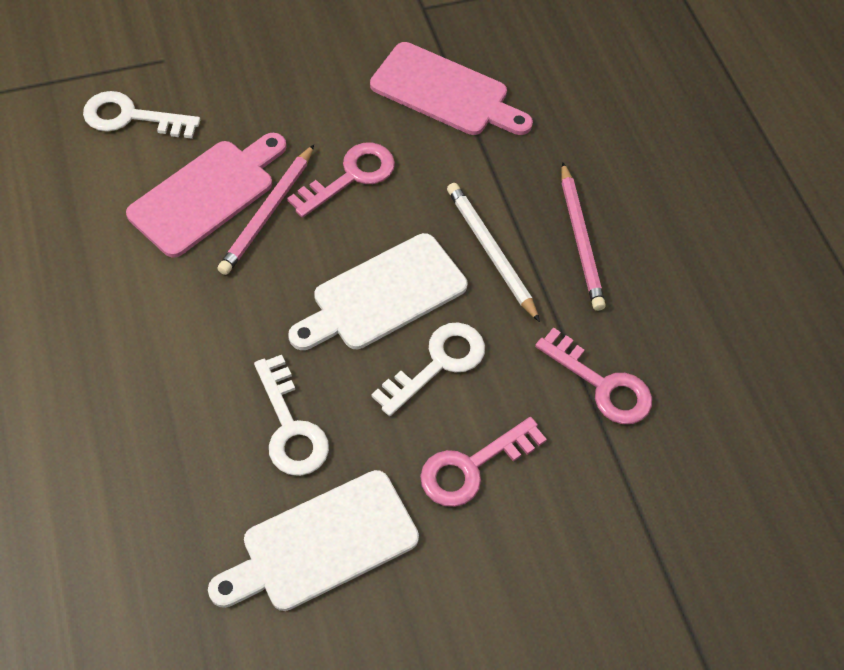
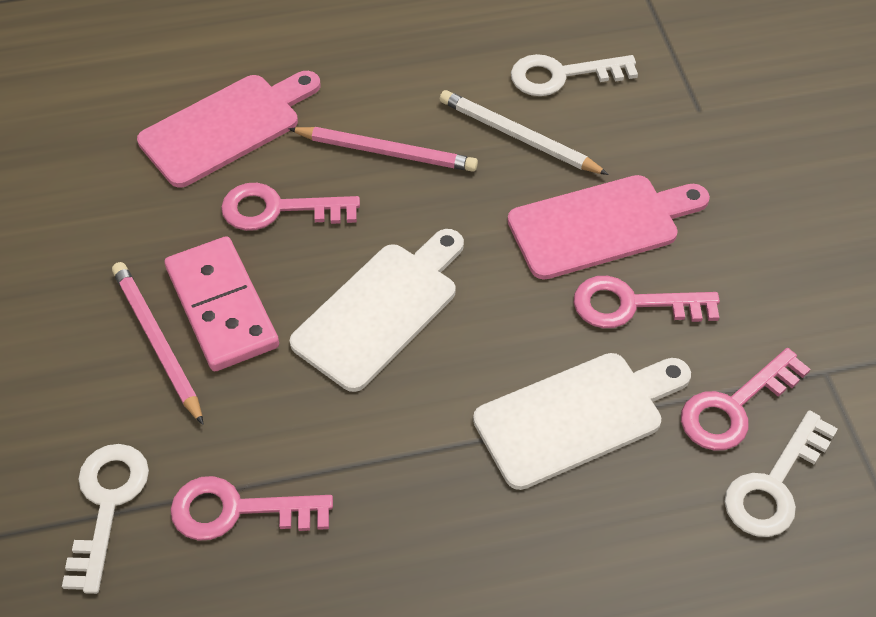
pink domino: none = 0 -> [165,236,279,372] = 1
pink key: [287,142,395,218] [420,417,547,507] [535,327,652,424] = 3 -> [170,476,333,541] [221,183,360,231] [573,276,720,328] [681,348,811,451] = 4

